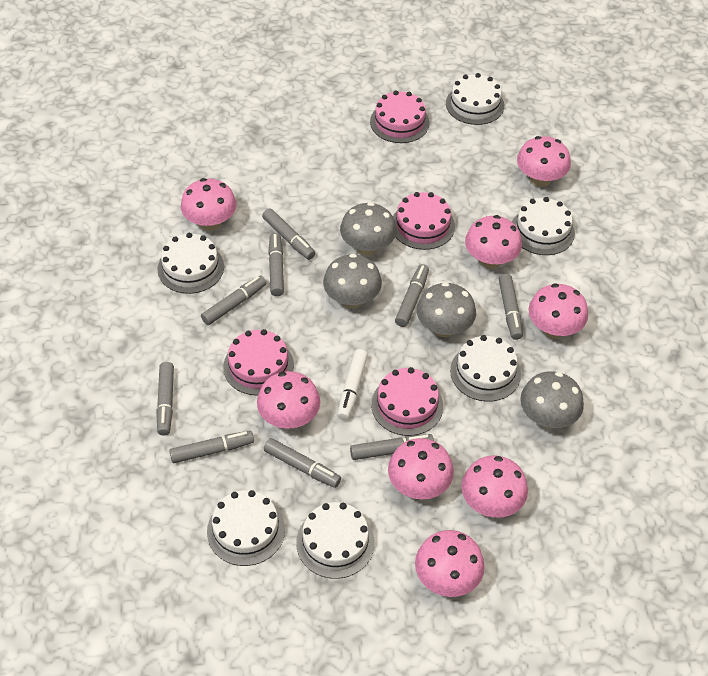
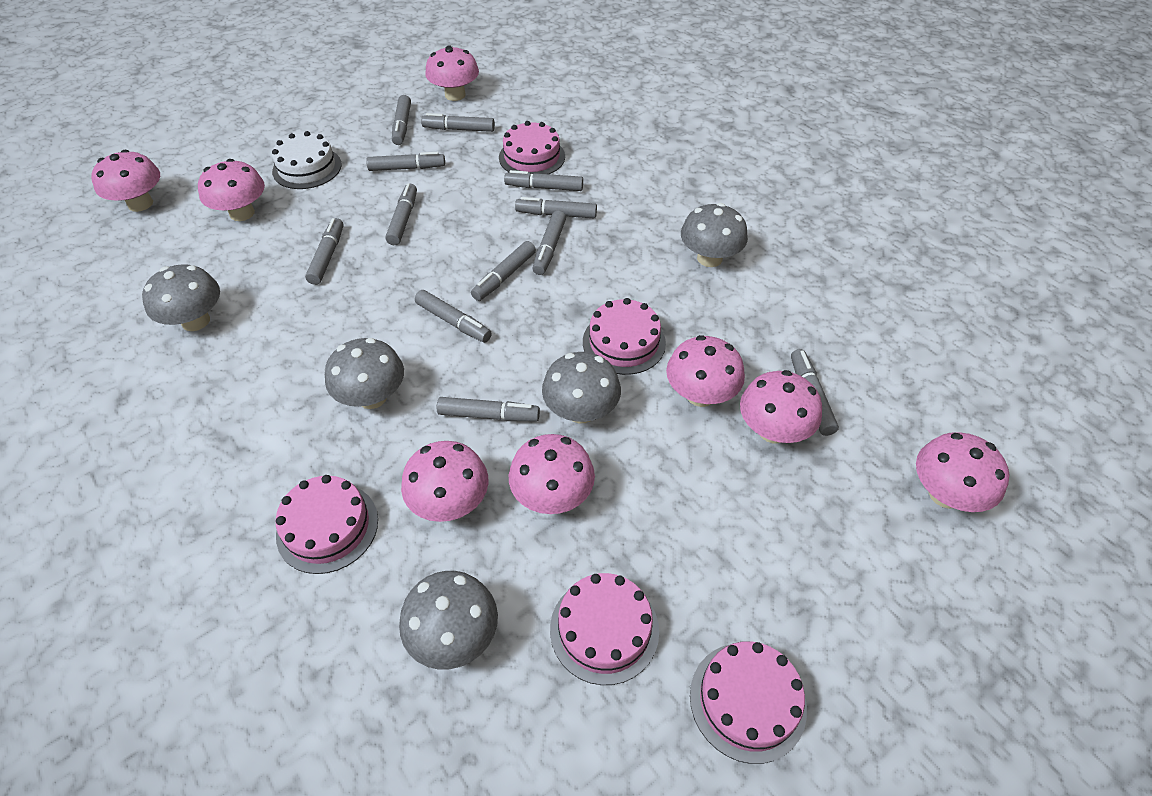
grey marker: [156,362,174,436] [169,431,254,463] [201,275,266,325] [262,208,315,260] [264,438,341,488] [268,233,284,296] [350,434,434,460] [395,264,429,327] [499,274,523,340] = 9 -> [305,218,344,285] [366,152,445,171] [385,183,417,245] [392,95,411,145] [415,290,492,343] [421,113,495,132] [437,397,540,421] [471,241,536,301] [504,170,583,191] [515,197,597,218] [532,211,566,275] [791,349,839,436] = 12
grey mushroom: [323,254,382,308] [340,202,397,255] [417,282,476,337] [520,371,584,428] = 4 -> [142,264,220,331] [325,338,404,409] [399,571,498,669] [542,352,621,423] [681,203,748,267] = 5
pink cake: [223,329,294,395] [370,91,429,143] [371,367,443,436] [393,192,455,250] = 4 -> [275,475,378,574] [499,121,565,174] [550,573,659,685] [583,298,666,375] [690,641,807,764] = 5
white cake: [157,233,224,294] [207,490,285,566] [296,502,375,579] [446,73,504,125] [450,335,521,402] [512,197,575,255] = 6 -> [272,131,342,189] = 1
white marker: [337,349,368,420] = 1 -> none = 0

